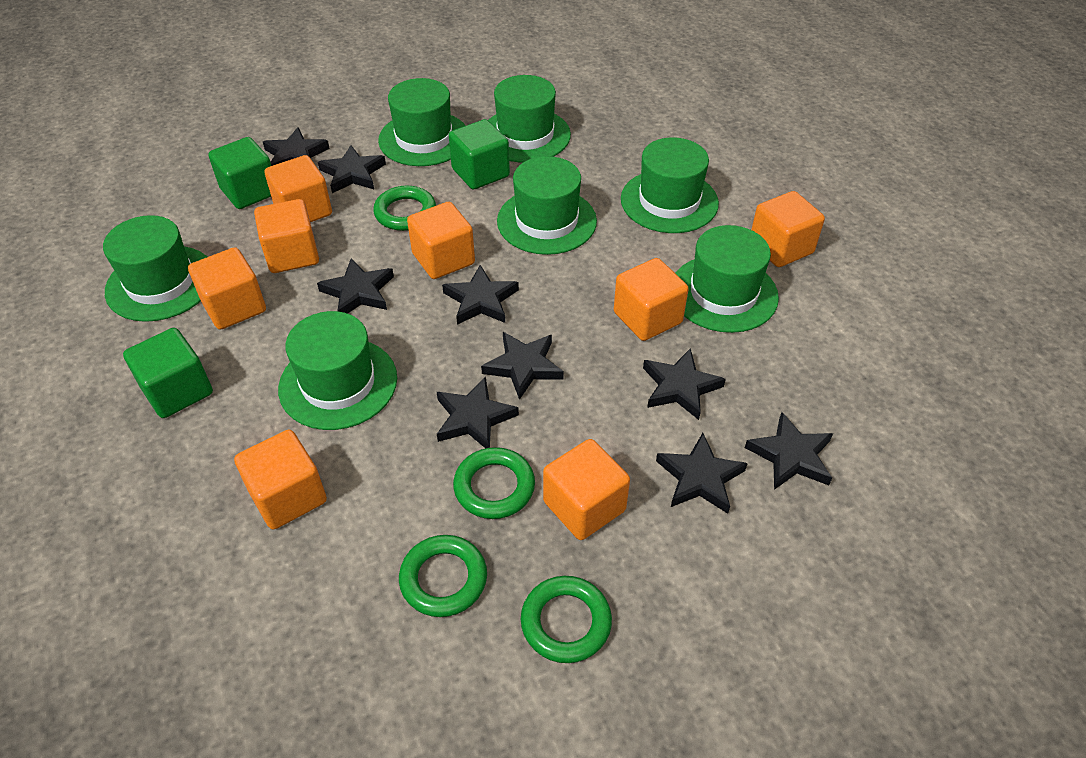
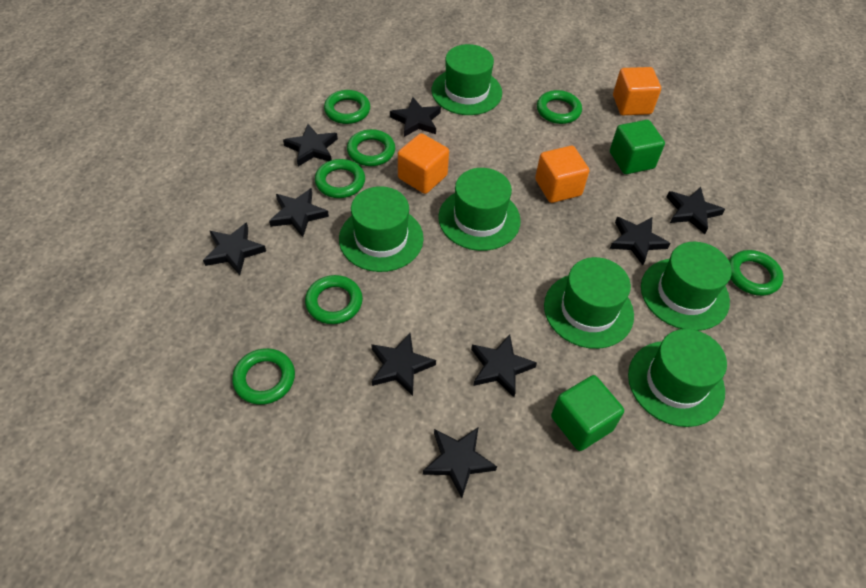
green cube: [123,328,213,418] [208,137,271,209] [449,119,510,190] = 3 -> [551,375,624,451] [610,120,665,174] = 2
green hat: [103,215,207,322] [278,311,397,430] [378,78,466,166] [489,75,571,163] [497,156,597,255] [621,138,719,233] [675,225,779,333] = 7 -> [339,186,424,272] [432,44,502,115] [438,168,521,251] [544,257,634,349] [628,329,727,427] [641,242,732,331] = 6
green ring: [373,186,436,231] [399,535,487,617] [453,447,535,519] [521,576,612,663] = 4 -> [232,348,295,405] [305,275,363,324] [315,159,365,198] [324,90,370,124] [347,129,395,166] [537,90,582,124] [729,250,784,296] = 7
orange cube: [188,247,266,330] [234,429,327,530] [254,199,319,273] [265,155,332,222] [407,202,475,279] [543,439,630,540] [614,258,689,341] [751,191,825,267] = 8 -> [398,133,449,194] [535,146,589,203] [613,67,661,115] = 3

